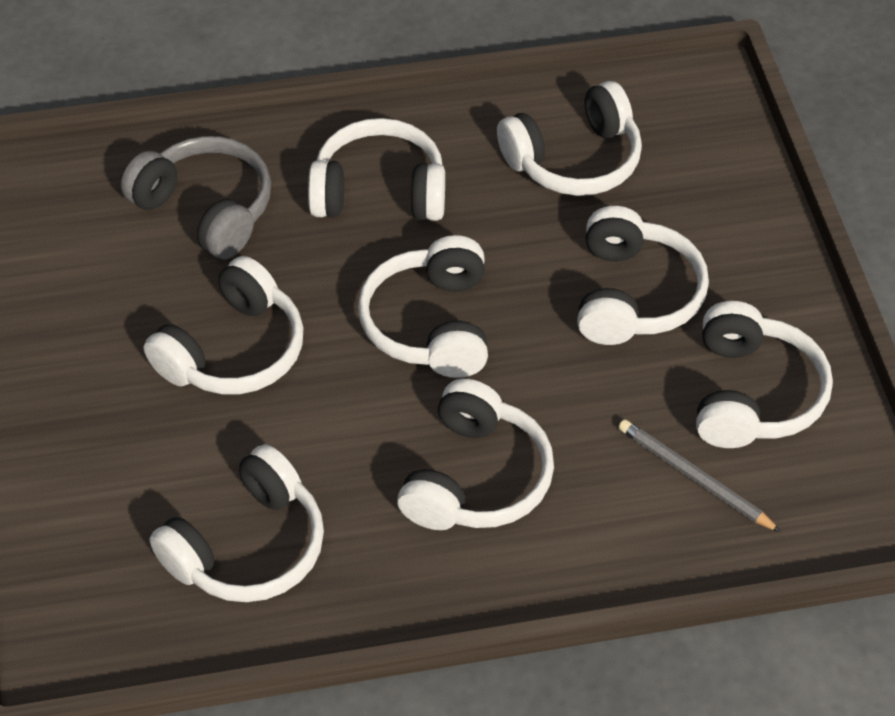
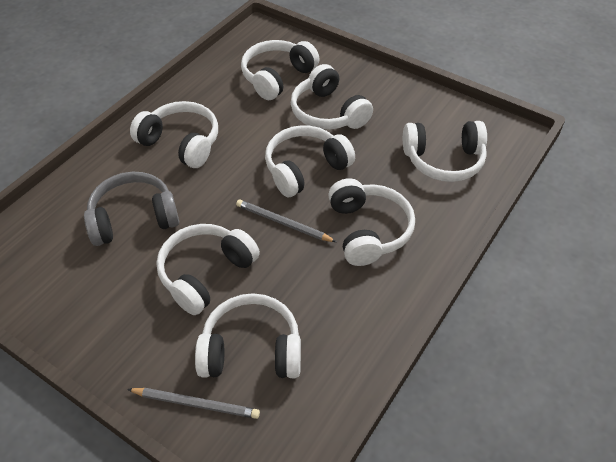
grey pencil: [618,419,781,532] = 1 -> [127,388,260,419] [236,200,336,242] = 2

